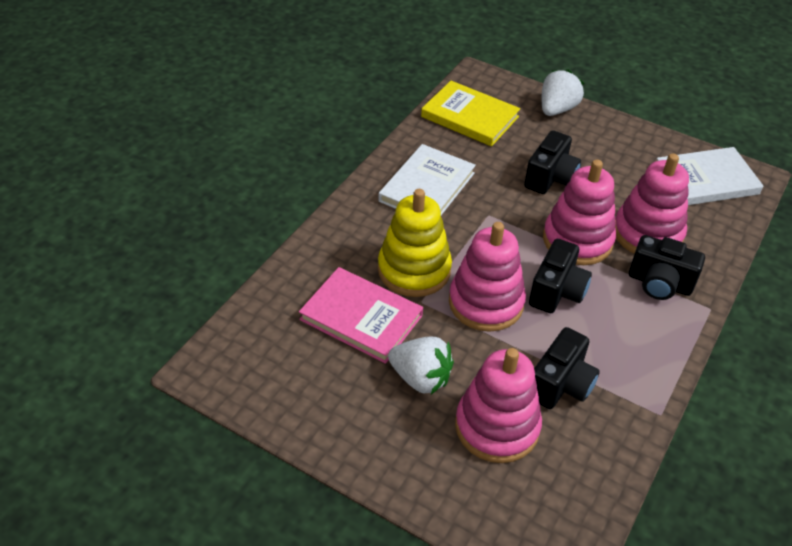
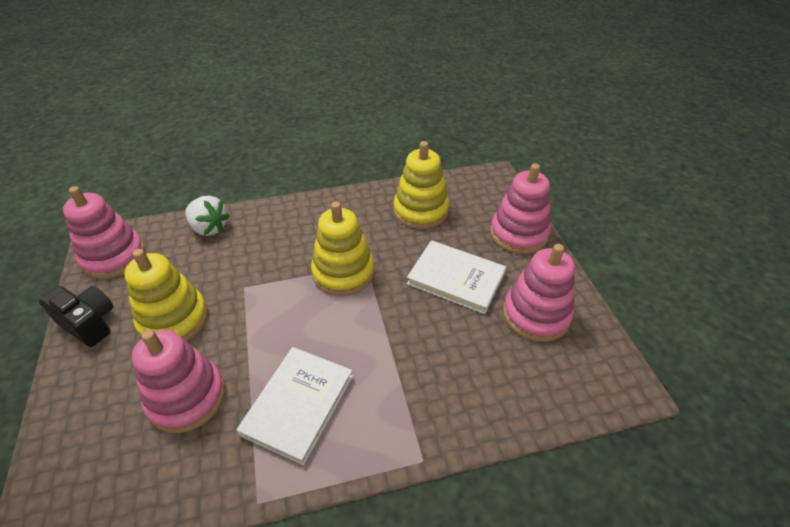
black camera: [524,130,581,194] [529,239,592,313] [534,327,600,409] [629,235,705,300] = 4 -> [39,286,114,347] = 1
pink book: [299,267,423,364] = 1 -> none = 0
white strawberry: [388,337,454,394] [542,69,584,116] = 2 -> [185,196,230,236] = 1
yellow book: [421,81,520,146] = 1 -> none = 0
yellow stacking toy: [378,189,452,297] = 1 -> [124,249,208,341] [311,202,374,296] [394,141,449,229] = 3

